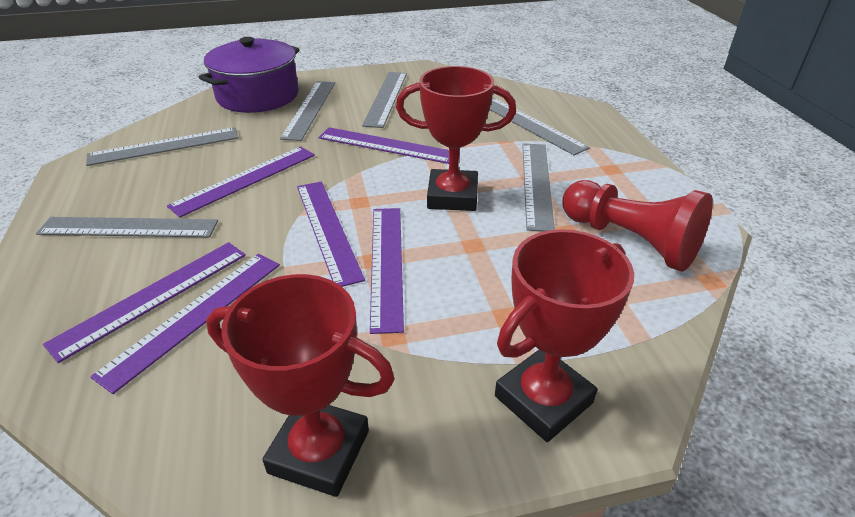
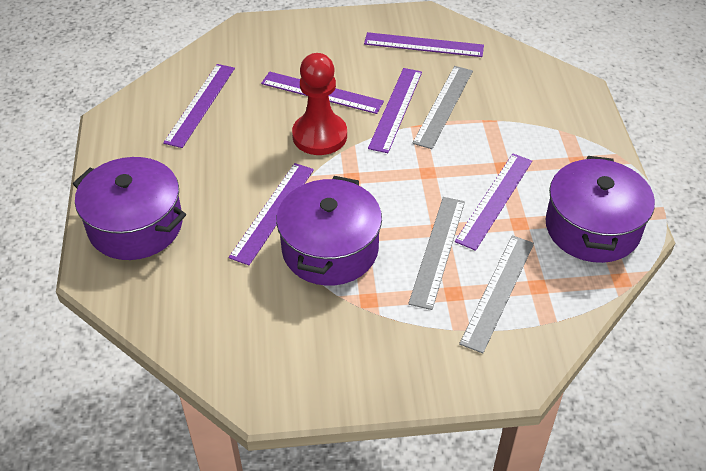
grey ruler: [36,217,218,237] [86,127,239,166] [280,81,335,141] [362,72,407,128] [490,98,590,155] [522,143,555,232] = 6 -> [408,197,465,310] [412,66,473,149] [459,235,534,353] = 3
purple pot: [199,37,300,113] = 1 -> [73,157,186,260] [276,176,382,286] [546,156,655,263] = 3
red trophy: [206,274,395,497] [396,66,516,211] [495,229,634,442] = 3 -> none = 0

